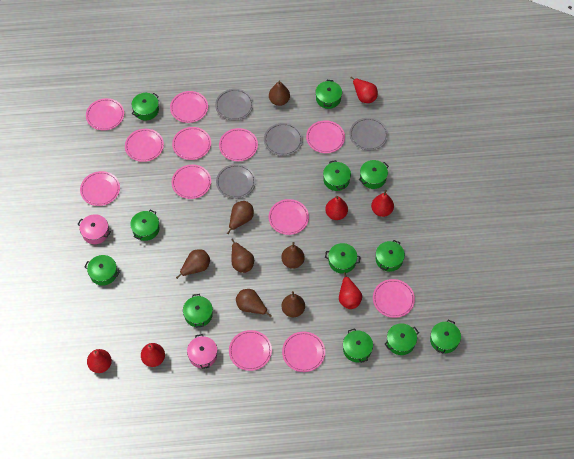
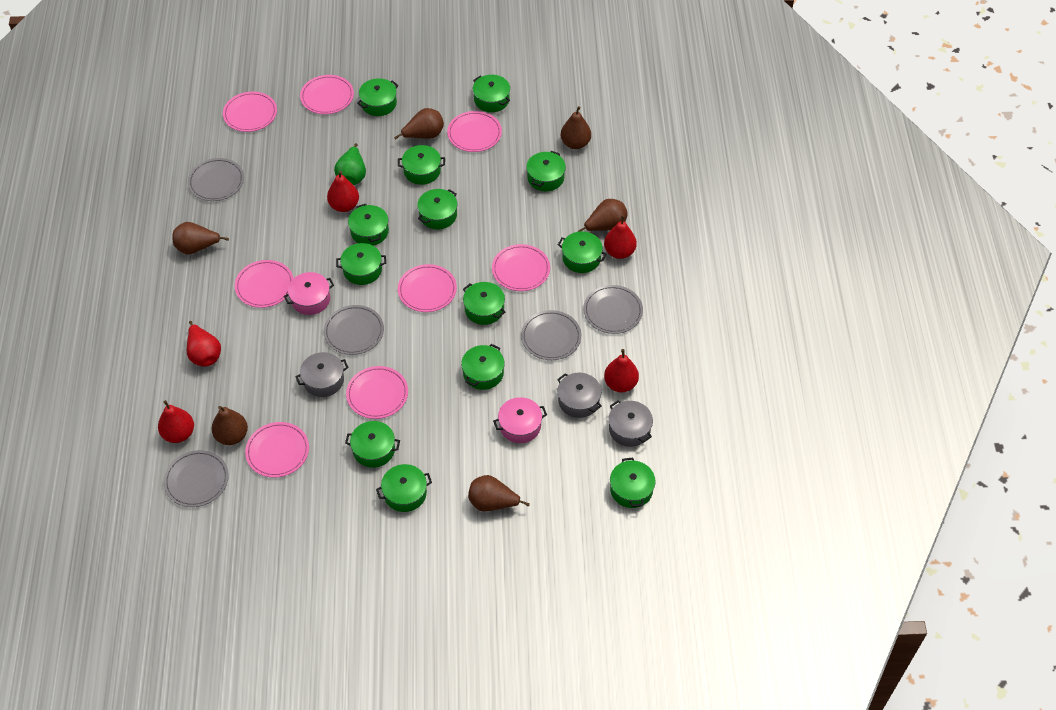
brown pear: [176,249,210,279] [227,201,254,234] [231,239,254,273] [236,289,272,317] [269,81,290,106] [281,242,305,269] [282,291,305,317] = 7 -> [172,222,229,254] [212,406,248,445] [394,108,444,140] [468,475,530,512] [561,106,591,149] [578,199,628,232] = 6
green pear: none = 0 -> [334,143,366,185] = 1
green pot: [85,255,120,286] [130,210,160,241] [132,93,159,120] [183,294,213,328] [315,80,342,109] [323,160,351,191] [325,243,361,274] [343,328,373,363] [359,160,389,189] [376,240,405,272] [385,323,419,355] [430,320,461,353] = 12 -> [336,243,386,285] [345,421,400,468] [348,204,389,246] [357,78,398,116] [376,464,432,512] [398,145,445,185] [417,189,457,229] [461,344,505,390] [463,282,505,325] [473,75,510,112] [526,151,566,191] [558,231,607,273] [610,457,656,508] = 13
grey plate: [215,89,253,121] [216,164,256,199] [264,123,303,156] [349,118,388,151] = 4 -> [164,450,229,507] [188,158,244,201] [324,305,384,355] [521,310,581,360] [583,285,643,334] = 5
grey pot: none = 0 -> [295,352,349,397] [557,373,601,418] [609,400,653,447] = 3
pink plate: [80,171,120,206] [86,98,124,131] [125,129,164,162] [170,91,208,123] [172,127,211,160] [172,165,211,199] [219,128,258,161] [229,330,272,371] [269,199,309,235] [282,332,325,372] [306,120,345,153] [373,279,415,318] = 12 -> [223,92,277,132] [235,260,293,308] [245,422,309,478] [300,75,354,114] [346,366,408,419] [398,264,457,312] [447,111,502,152] [492,244,550,291] = 8
red pear: [87,349,112,373] [141,343,165,367] [325,196,348,220] [339,272,362,309] [351,77,378,103] [371,190,394,217] = 6 -> [158,400,194,443] [187,321,221,367] [327,171,359,212] [604,215,637,259] [604,349,639,392] = 5

